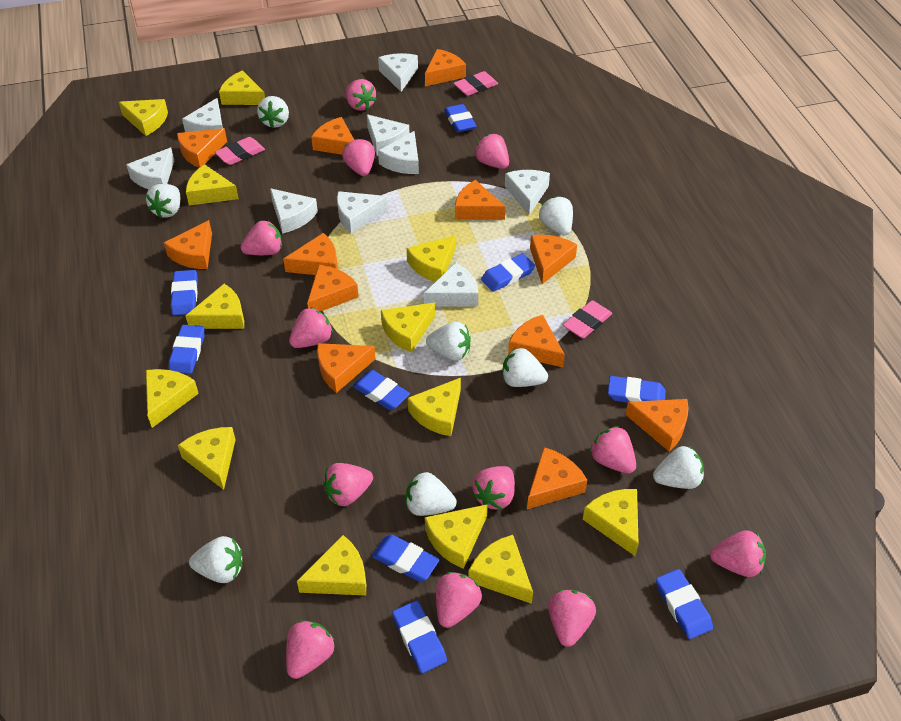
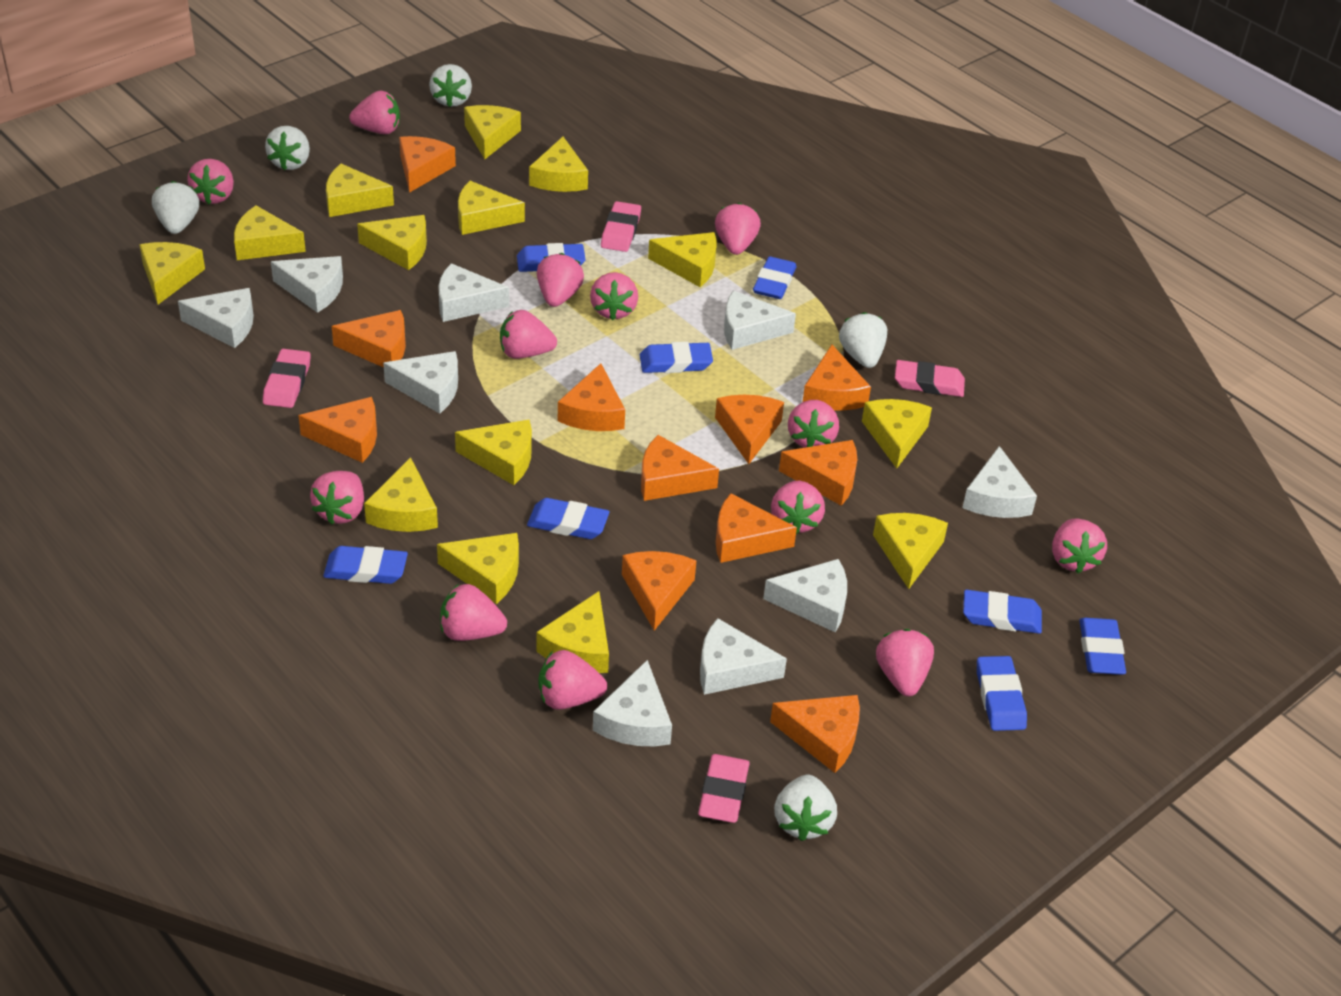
blue eraser: [169,325,205,374] [171,270,198,315] [353,370,410,410] [372,535,440,582] [392,601,447,673] [444,104,476,132] [481,253,535,292] [608,376,666,403] [656,569,713,639] = 9 -> [323,546,408,584] [517,243,586,272] [527,498,610,539] [640,342,713,373] [753,256,797,299] [963,590,1042,634] [977,656,1027,731] [1079,618,1126,675] = 8
orange cheese: [164,220,212,269] [177,128,227,168] [283,233,338,275] [307,265,359,312] [311,117,354,155] [317,343,376,393] [425,49,466,86] [455,180,506,220] [508,315,565,367] [527,447,587,509] [530,235,577,284] [625,399,689,451] = 12 -> [298,397,377,463] [332,310,406,368] [399,136,456,193] [558,363,625,431] [622,551,697,631] [641,435,719,501] [715,395,784,464] [716,493,797,563] [770,695,860,773] [779,440,857,506] [803,345,871,411] = 11
pink eraser: [215,137,265,165] [453,71,498,96] [563,300,612,338] = 3 -> [263,349,311,408] [601,201,641,252] [698,754,750,823] [895,360,965,397] = 4
pink strawberry: [241,220,282,255] [286,620,335,679] [289,307,333,348] [323,463,373,506] [342,138,375,176] [346,79,377,111] [436,572,482,628] [472,466,515,510] [475,134,509,169] [548,590,596,647] [590,426,636,474] [710,530,766,577] = 12 -> [187,159,234,204] [310,471,364,525] [349,90,400,134] [440,584,507,641] [500,310,557,359] [537,253,584,307] [538,650,607,710] [590,272,638,320] [715,203,761,255] [771,481,825,534] [788,400,839,448] [876,629,934,696] [1052,518,1107,573] = 13
white strawberry: [146,184,180,218] [189,536,242,583] [257,96,289,128] [406,472,457,516] [426,322,471,361] [502,348,548,387] [539,196,573,236] [653,446,704,489] = 8 -> [152,181,199,234] [265,126,310,170] [429,64,472,107] [774,775,837,841] [839,312,887,368] = 5
yellow cheese: [119,99,168,136] [146,369,199,428] [178,427,236,490] [185,284,244,329] [186,164,239,206] [219,70,265,105] [297,535,366,596] [381,303,436,353] [407,235,456,282] [408,378,461,436] [425,504,488,569] [468,535,533,604] [583,489,639,556] = 13 -> [139,242,205,304] [234,205,306,260] [326,164,394,217] [357,215,427,270] [364,457,438,532] [437,533,519,604] [455,420,532,485] [458,181,525,235] [464,105,521,159] [529,137,588,192] [536,591,609,673] [648,232,717,287] [862,399,932,469] [873,513,948,589] = 14

